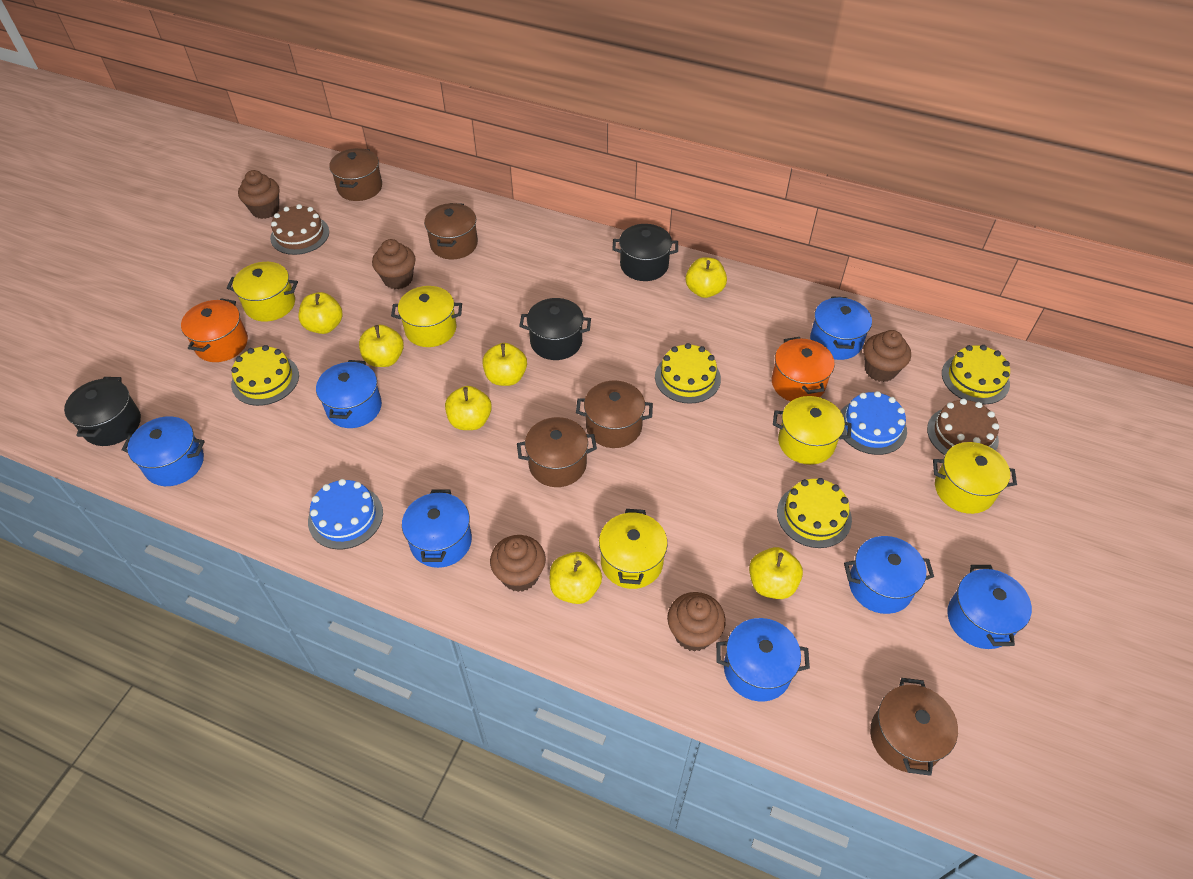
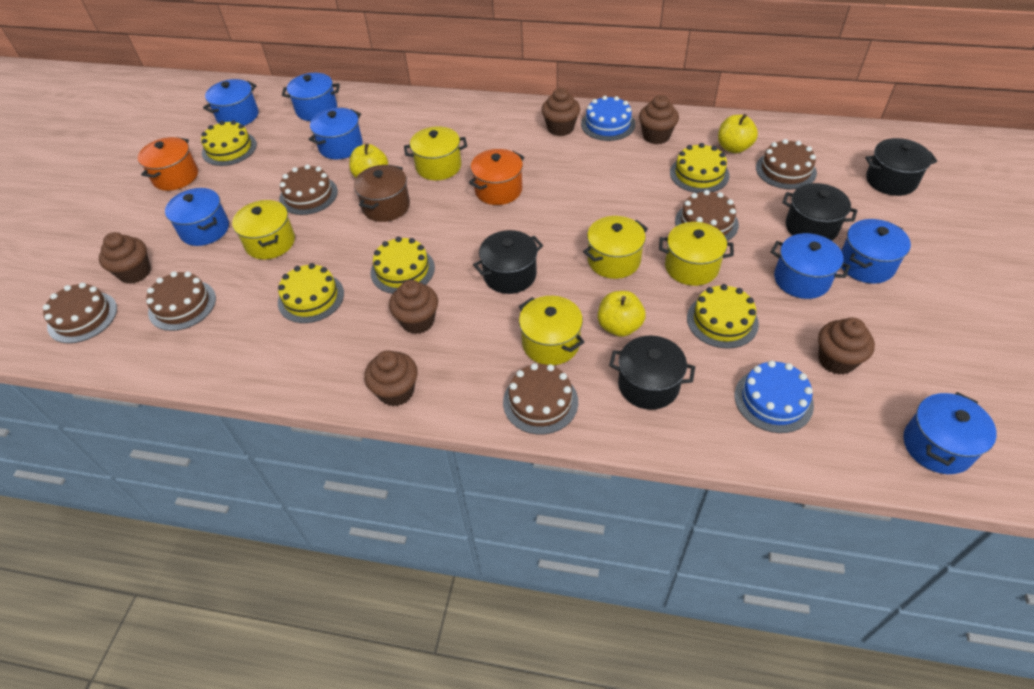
black pot: [64,377,141,446] [519,298,591,360] [612,224,678,281] = 3 -> [473,230,543,294] [609,336,695,410] [782,183,857,241] [865,138,937,196] = 4
brown cake: [270,204,329,255] [927,399,999,455] = 2 -> [43,283,117,343] [146,271,216,331] [279,164,338,215] [503,363,578,435] [675,190,739,241] [756,139,817,189] = 6
brown cupcake: [238,170,279,219] [372,239,416,289] [490,535,546,592] [667,592,726,652] [863,330,911,382] = 5 -> [99,232,151,284] [364,350,418,406] [389,280,438,334] [542,88,580,136] [639,95,679,144] [818,318,875,375] = 6
brown pot: [329,148,382,201] [424,203,478,259] [517,417,597,487] [576,381,653,448] [870,678,958,776] = 5 -> [354,165,410,222] = 1
yellow apple: [298,292,343,334] [359,325,404,367] [445,386,492,430] [482,343,527,386] [550,552,602,604] [686,257,727,298] [749,547,803,599] = 7 -> [349,143,388,178] [598,291,646,337] [718,114,758,153] = 3
yellow cake: [231,345,299,406] [655,343,721,404] [777,478,852,548] [942,345,1010,405] = 4 -> [201,120,257,166] [278,263,344,323] [370,237,435,294] [670,143,729,193] [687,284,759,349] = 5

